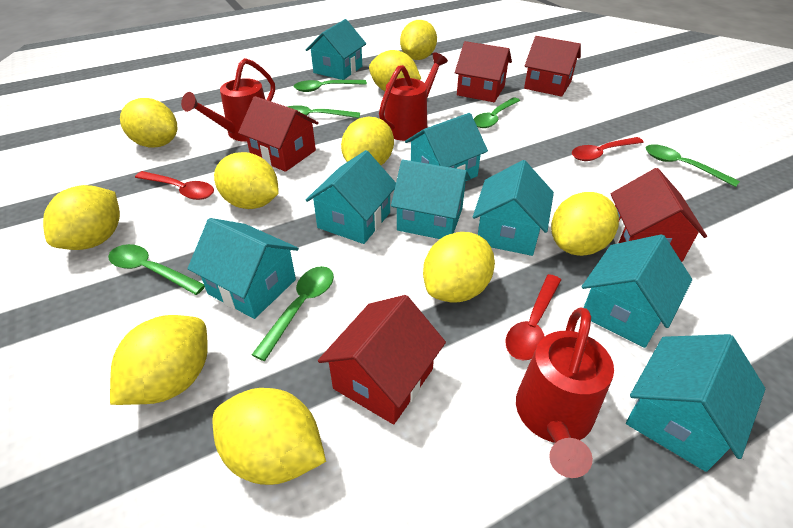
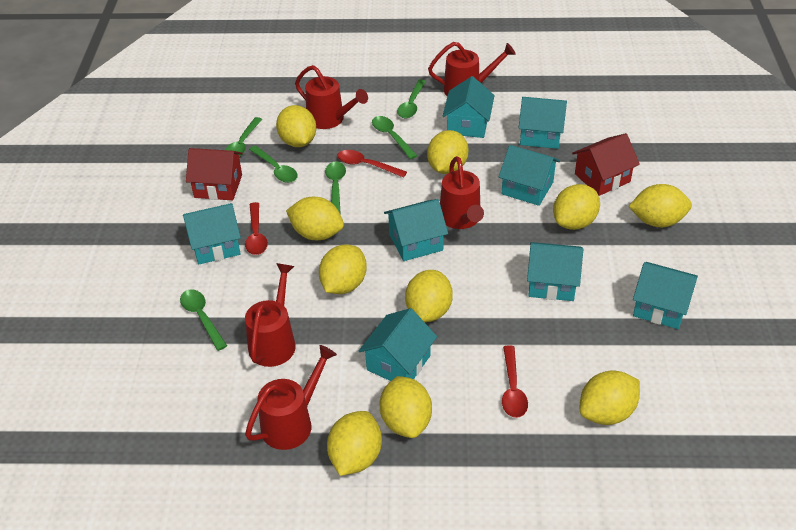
red house: [238,96,319,172] [318,295,446,425] [455,41,512,102] [524,36,581,97] [611,168,707,262] = 5 -> [186,148,243,200] [572,133,640,196] = 2
red watering can: [181,58,275,142] [379,52,448,141] [516,307,614,478] = 3 -> [245,263,296,367] [245,345,337,450] [295,65,368,129] [428,42,516,96] [440,156,484,229] = 5

